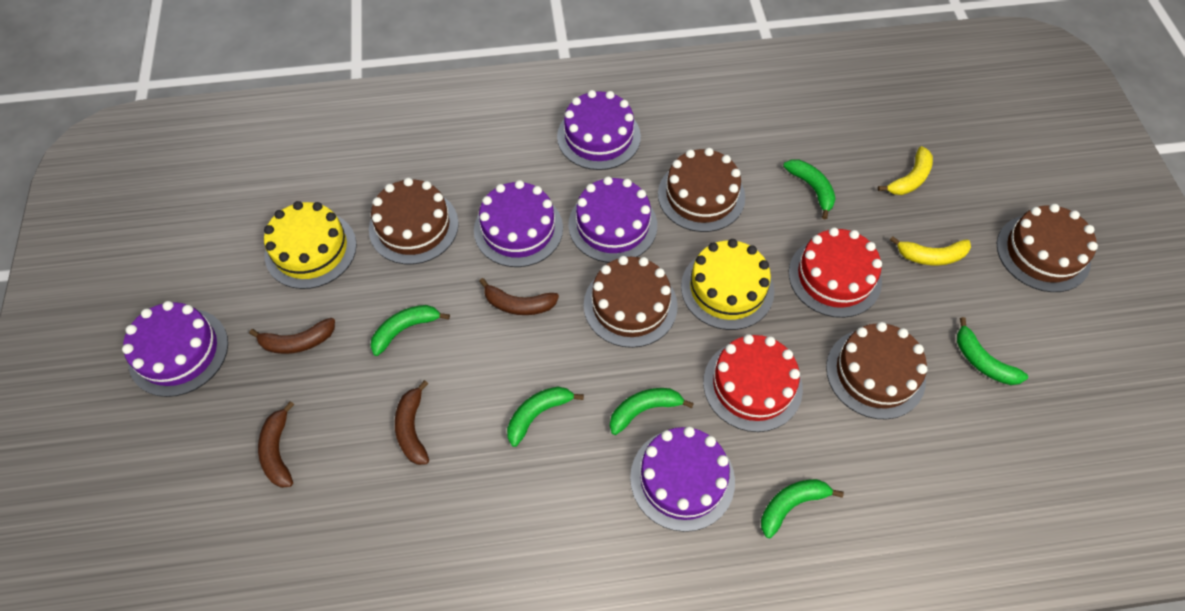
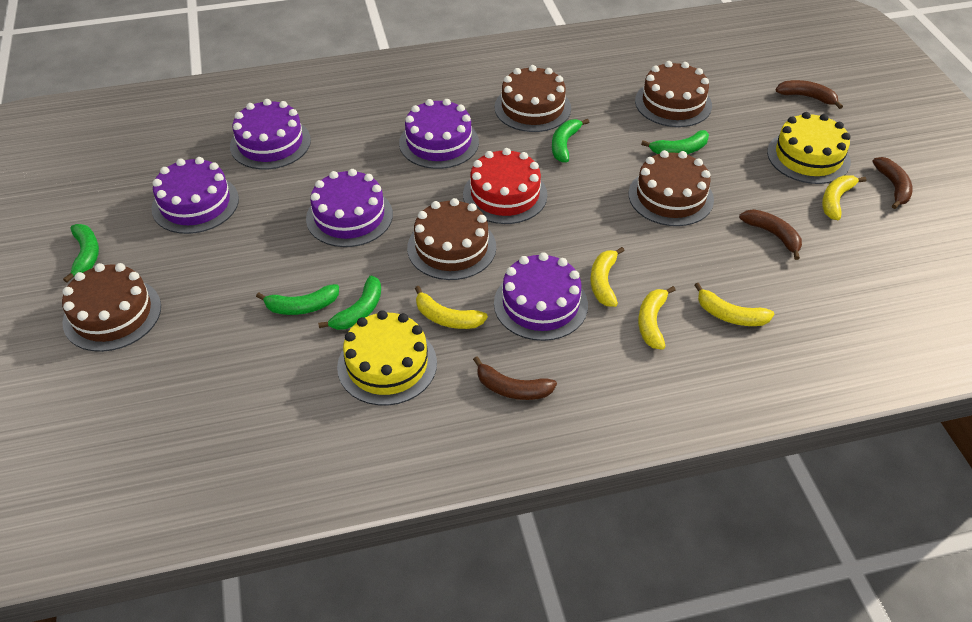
green banana: [370,305,450,356] [507,387,584,447] [610,388,694,435] [761,479,844,538] [783,159,836,220] [957,317,1028,385] = 6 -> [63,224,99,283] [256,284,339,315] [318,275,381,330] [552,119,589,162] [641,130,709,154] = 5
red cake: [703,334,803,432] [789,227,882,318] = 2 -> [463,148,548,224] = 1
yellow banana: [878,146,933,195] [890,236,971,266] = 2 -> [415,286,488,329] [590,247,625,307] [638,286,676,350] [694,283,774,326] [822,175,866,220] = 5

